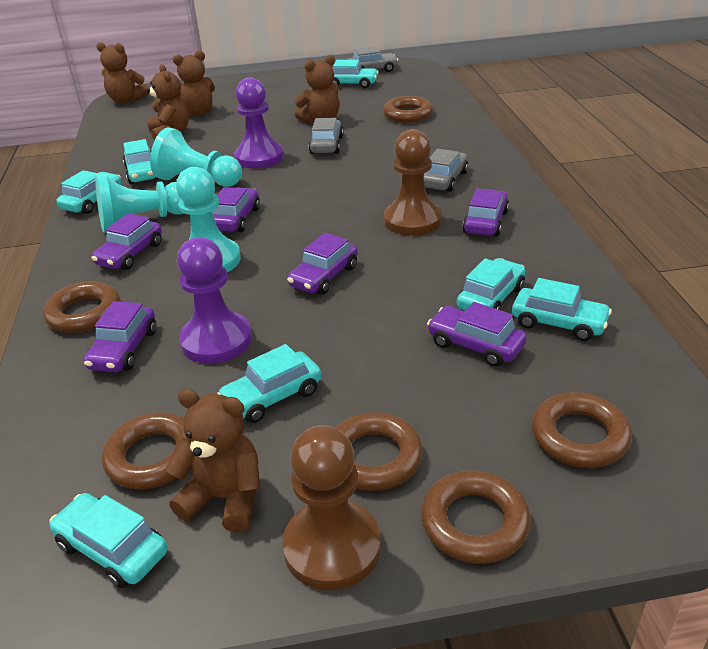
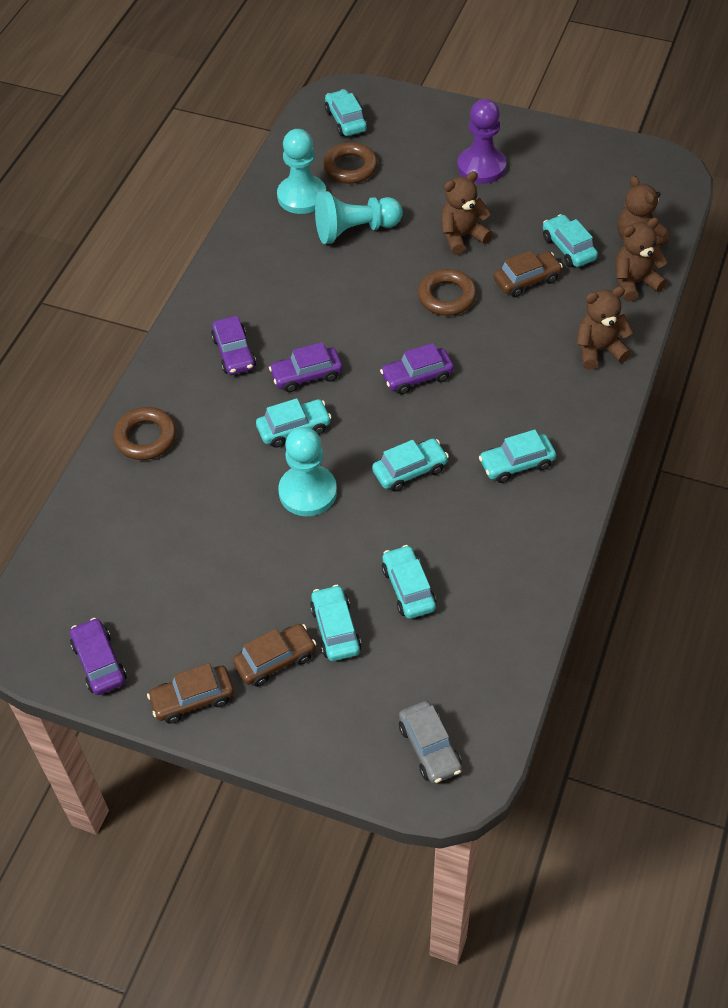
brown car: none = 0 -> [147,663,234,724] [233,624,316,687] [494,250,563,297] = 3
brown pawn: [282,425,381,591] [384,129,442,236] = 2 -> none = 0
brown ring: [43,281,120,333] [102,413,187,490] [336,412,423,491] [383,96,433,123] [421,471,531,564] [532,392,632,468] = 6 -> [113,407,177,460] [323,142,378,184] [418,269,477,316] = 3
brown teddy bear: [96,42,149,103] [146,64,189,141] [166,389,260,532] [173,50,215,116] [295,55,339,124] = 5 -> [441,171,493,255] [577,286,633,369] [615,218,668,302] [617,176,669,245] = 4
grey car: [309,118,343,154] [347,46,398,72] [423,149,468,192] = 3 -> [399,701,462,784] = 1
purple car: [84,301,156,372] [92,213,162,270] [212,187,260,232] [287,233,358,295] [427,302,527,367] [462,189,509,237] = 6 -> [70,618,127,695] [211,316,256,375] [269,342,342,392] [380,343,454,394] = 4
purple pawn: [177,237,252,364] [234,78,284,169] = 2 -> [457,99,507,184] = 1

